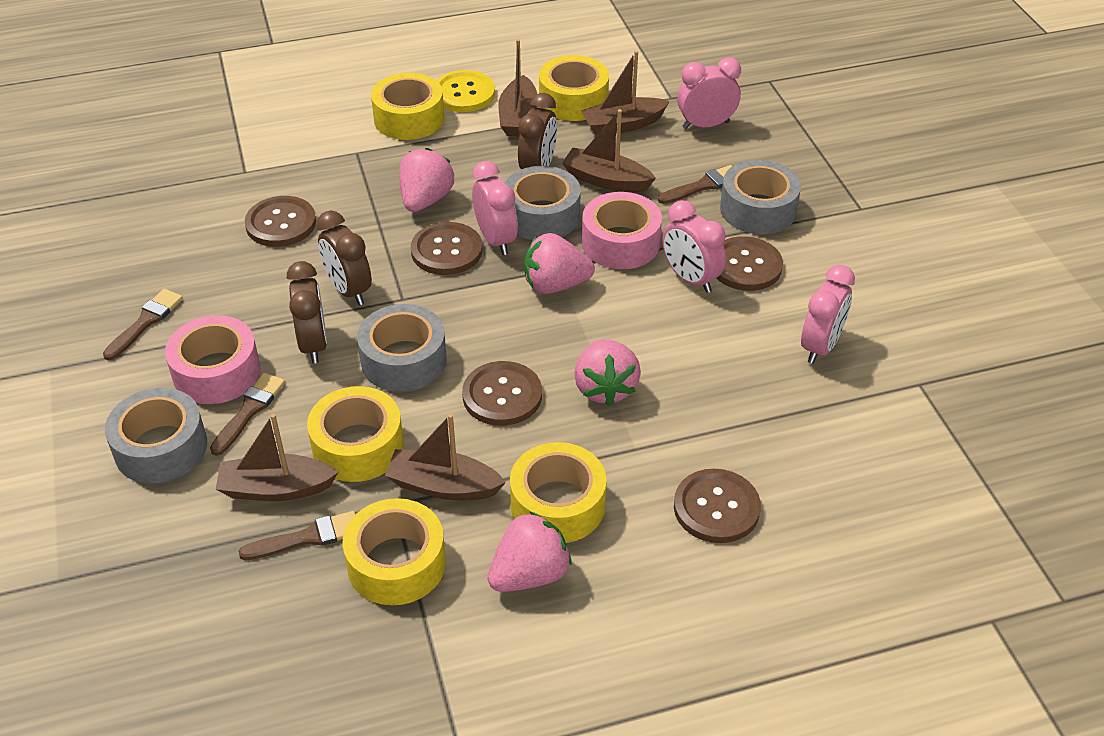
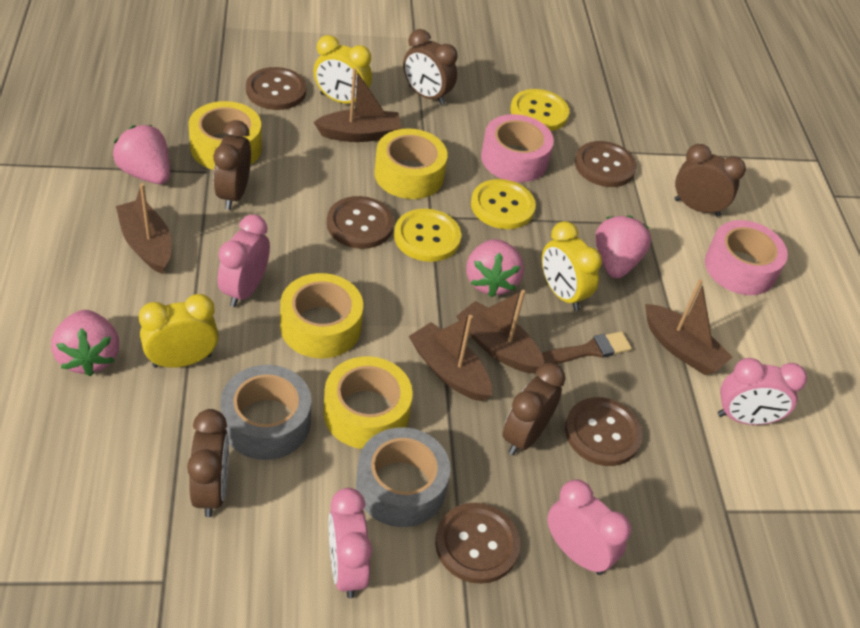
brown brush: [103,289,183,360] [210,373,285,456] [238,511,355,560] [658,165,732,204] = 4 -> [542,331,632,364] = 1
brown clock: [287,261,327,363] [316,210,372,305] [518,93,557,169] = 3 -> [187,409,229,517] [214,120,251,210] [403,29,458,105] [503,363,566,455] [675,144,746,217] = 5
grey tape: [105,388,207,484] [357,304,447,392] [505,166,581,240] [720,160,801,234] = 4 -> [221,365,312,460] [356,427,451,527] = 2
yellow button: [436,70,495,112] = 1 -> [394,209,461,262] [471,179,536,229] [510,89,569,131] = 3
yellow clock: none = 0 -> [139,294,219,368] [314,35,372,104] [542,221,602,311] = 3
yellow tape: [307,386,404,482] [342,498,446,605] [371,73,444,140] [510,442,607,543] [539,55,609,121] = 5 -> [189,101,262,170] [280,273,363,358] [323,356,413,449] [375,128,448,199] = 4

